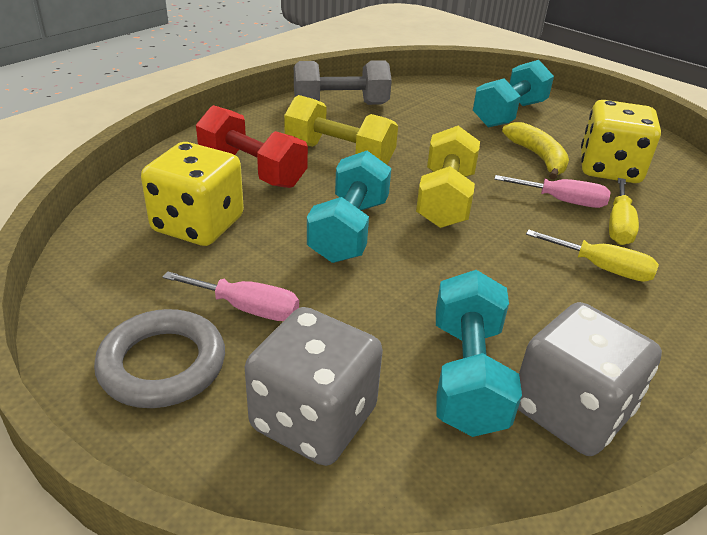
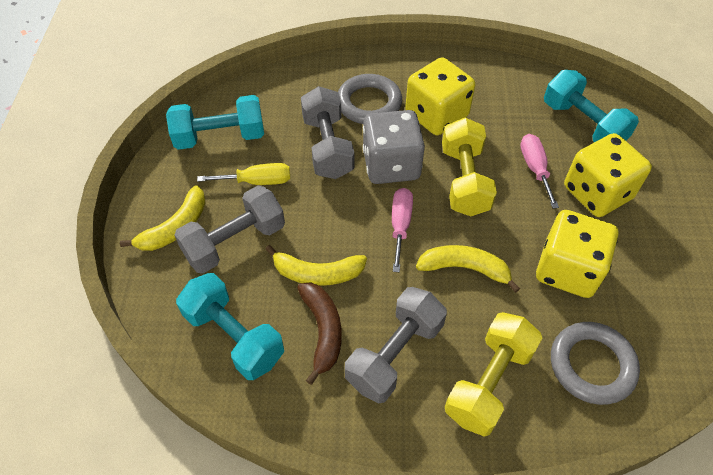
brown banana: none = 0 -> [297,282,342,385] = 1
grey dice: [245,307,383,466] [518,302,662,456] = 2 -> [363,110,425,184] = 1
grey dumbbell: [294,60,392,105] = 1 -> [174,186,285,273] [301,86,355,179] [345,287,447,403] = 3
grey ring: [94,309,225,408] = 1 -> [338,74,402,124] [551,322,640,405] = 2
red dumbbell: [196,105,308,188] = 1 -> none = 0
yellow banana: [502,122,569,180] = 1 -> [120,185,205,251] [265,245,367,286] [416,245,520,293] = 3
yellow dice: [141,142,244,246] [581,100,661,183] = 2 -> [405,57,475,135] [536,210,619,298] [564,133,652,217] = 3
yellow screwdriver: [526,229,659,282] [609,178,639,245] = 2 -> [197,163,290,185] = 1

